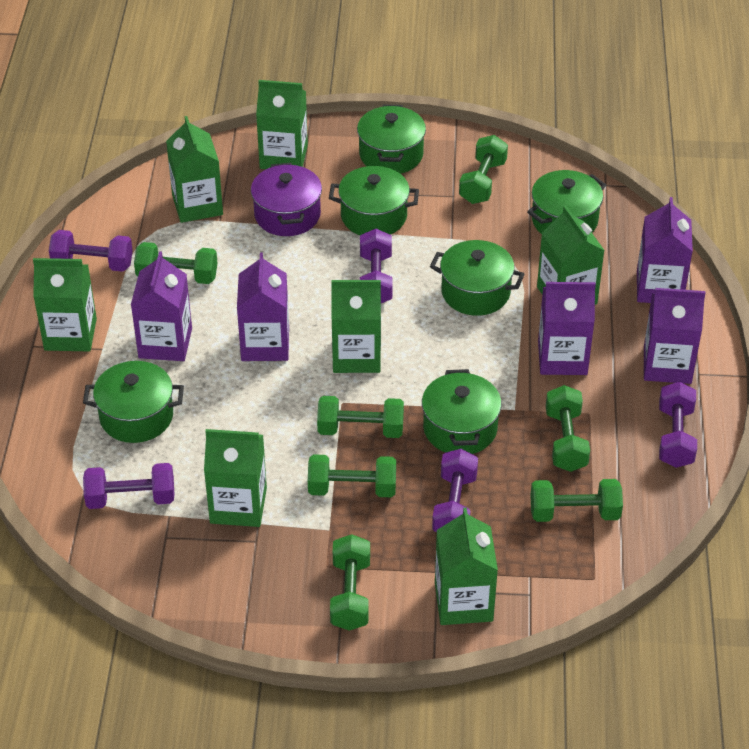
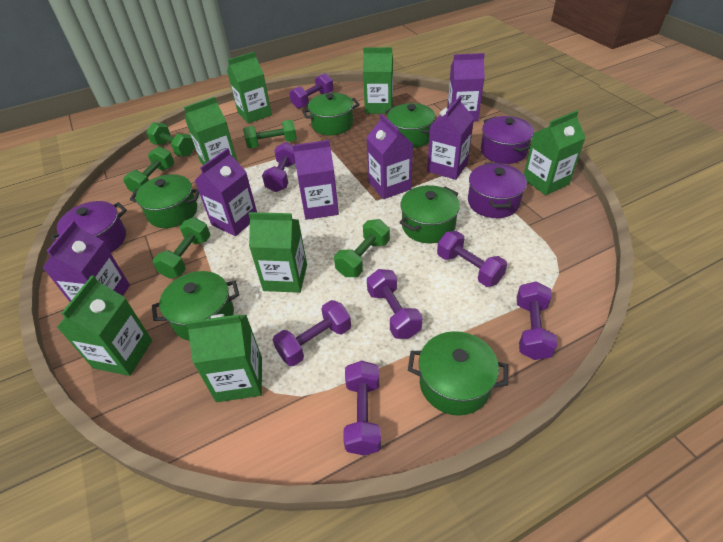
green dumbbell: [134,242,217,284] [308,454,396,497] [317,396,404,438] [330,534,370,631] [459,135,508,204] [530,479,623,522] [546,385,590,472] = 7 -> [123,146,174,193] [146,122,195,156] [153,217,210,279] [243,120,297,148] [334,219,390,277] = 5
purple carton: [131,251,192,361] [237,252,289,361] [538,282,596,375] [637,197,693,303] [644,288,705,384] = 5 -> [42,221,130,302] [195,148,257,236] [292,140,339,220] [366,114,413,199] [427,96,474,180] [447,53,485,122] = 6
purple dumbbell: [49,230,133,272] [83,463,174,509] [360,229,392,303] [432,449,478,532] [659,382,697,468] = 5 -> [262,142,295,192] [273,300,351,366] [289,73,334,109] [343,361,381,455] [367,269,423,339] [437,231,507,287] [517,281,557,360] = 7
purple pot: [251,162,322,236] = 1 -> [51,201,127,253] [468,163,527,218] [481,116,534,164] = 3

